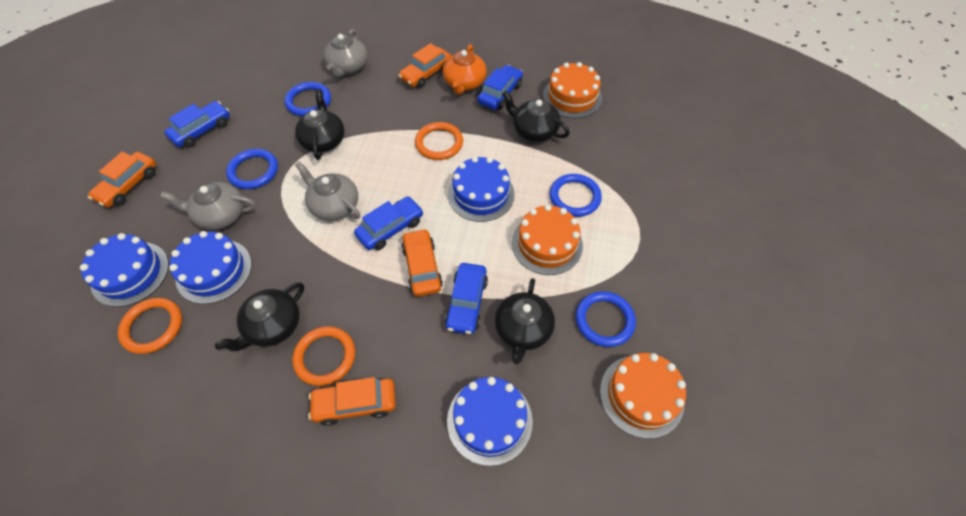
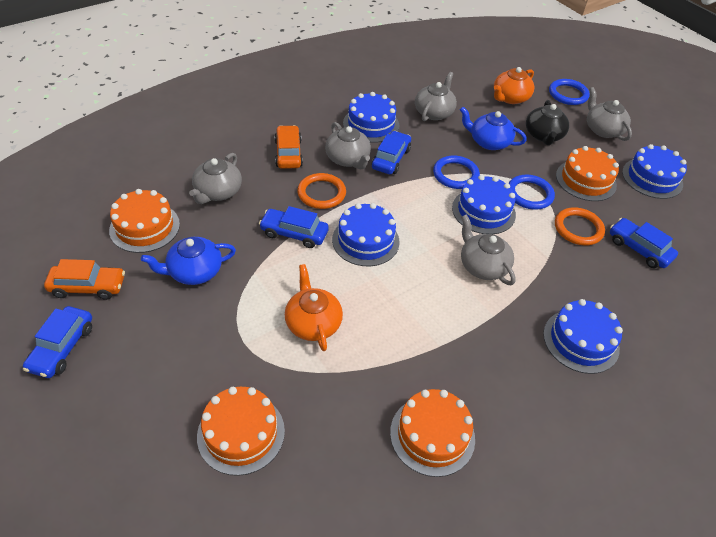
black teapot: [215,282,304,351] [295,89,345,160] [495,278,555,364] [502,90,570,142] = 4 -> [526,100,569,145] = 1
blue cake: [80,233,169,307] [169,231,252,304] [447,377,533,466] [448,156,515,222] = 4 -> [332,203,400,266] [343,92,399,143] [452,175,516,234] [543,299,623,374] [622,144,687,199] = 5
blue ring: [226,149,278,189] [285,82,331,116] [550,174,602,217] [576,291,636,347] = 4 -> [433,156,480,189] [509,175,555,210] [549,79,590,105] = 3
blue teapot: none = 0 -> [141,237,236,285] [460,107,527,150] = 2
grey teapot: [160,182,256,230] [295,162,360,221] [323,29,367,78] = 3 -> [189,153,242,204] [325,122,371,170] [415,72,457,121] [461,214,516,285] [587,87,632,141] = 5
orange cake: [512,204,583,275] [543,62,602,118] [600,353,686,439] = 3 -> [109,189,180,253] [197,387,285,476] [390,389,475,477] [556,146,619,201] = 4
orange car: [88,152,156,207] [308,377,396,426] [398,43,451,88] [401,228,443,297] = 4 -> [44,259,125,300] [275,125,303,169] = 2
orange ring: [118,298,182,354] [292,326,355,386] [415,122,463,160] = 3 -> [297,173,346,209] [555,208,605,245] = 2
orange teapot: [442,44,487,95] = 1 -> [285,264,343,351] [494,67,535,104] = 2

